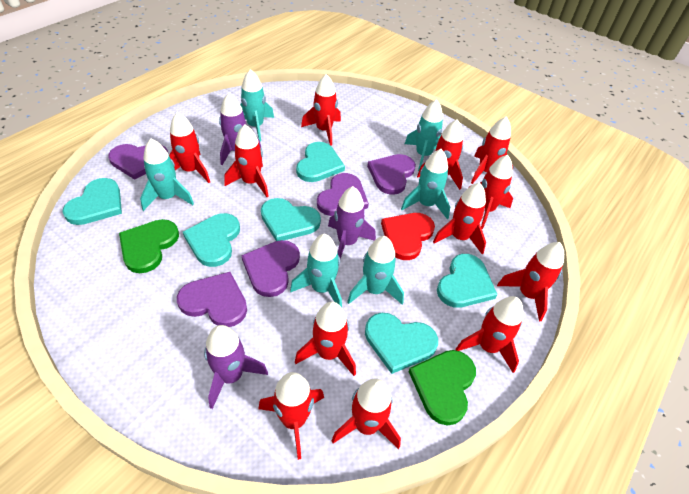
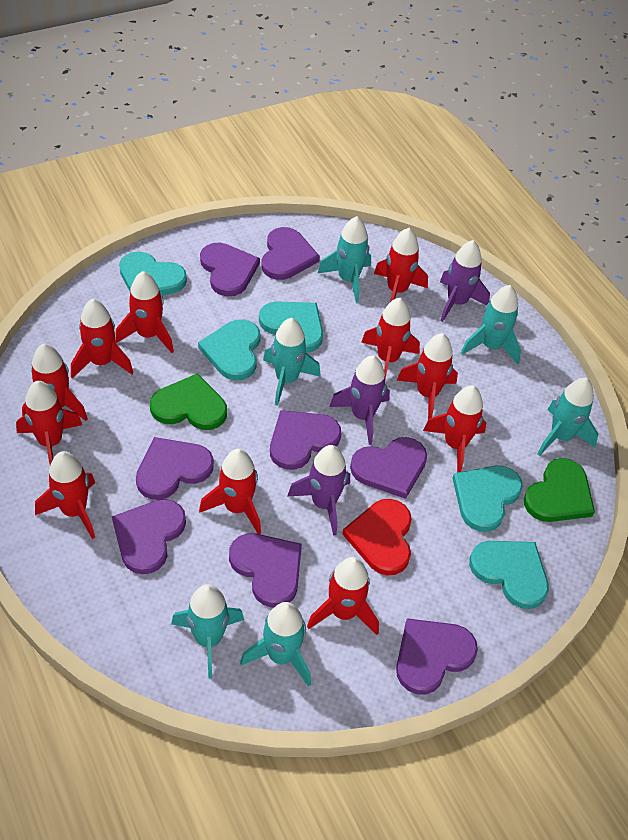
purple heart: [108,144,169,180] [177,272,247,327] [241,240,300,297] [317,173,369,216] [367,154,416,195] = 5 -> [112,499,186,574] [136,437,214,500] [200,243,260,296] [229,533,302,608] [261,227,320,280] [270,410,341,470] [350,437,427,499] [396,618,478,695] = 8
red rocket: [169,112,210,183] [224,125,269,197] [258,372,324,460] [295,302,356,376] [301,74,341,146] [331,378,401,449] [417,119,463,190] [433,182,486,254] [455,296,523,373] [468,155,513,229] [471,116,513,184] [497,242,564,321] = 12 -> [16,381,82,465] [22,344,88,421] [35,451,95,539] [71,299,133,378] [115,271,174,353] [199,449,261,534] [307,557,379,635] [361,298,420,379] [374,228,428,302] [397,333,458,420] [423,385,486,473] = 11
turquoise heart: [63,178,122,225] [183,213,240,267] [261,198,321,241] [296,142,345,182] [365,313,438,374] [437,254,498,308] = 6 -> [119,252,187,295] [198,319,260,380] [259,301,323,353] [452,466,523,532] [469,541,549,609] = 5

